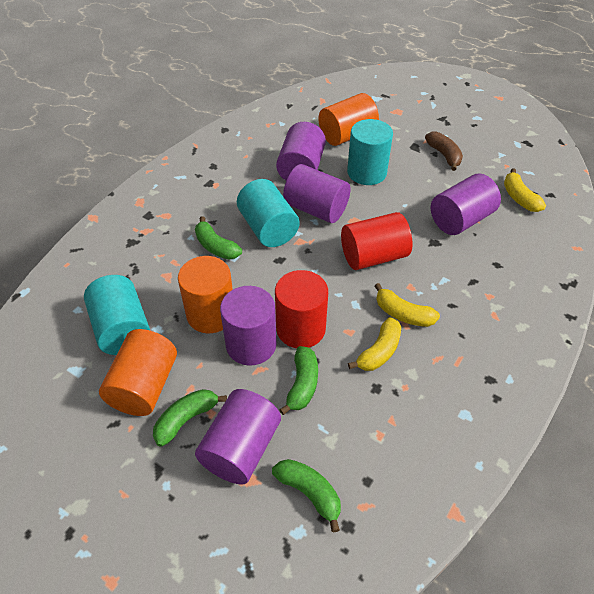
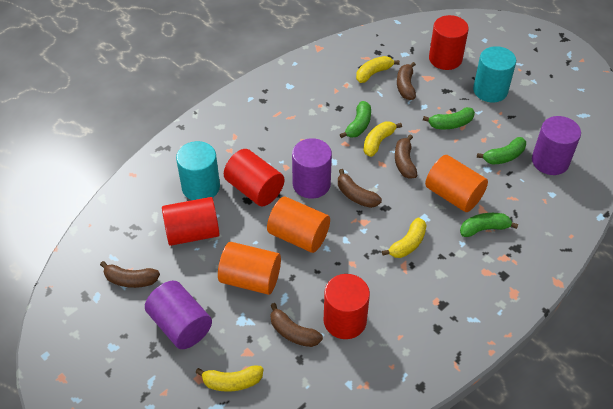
brown banana: [425,131,463,171] = 1 -> [100,261,160,288] [271,303,323,347] [338,169,382,208] [395,135,417,178] [397,62,416,100] = 5
purple cylinder: [195,389,281,485] [220,286,277,366] [276,122,326,181] [283,164,351,223] [431,173,501,235] = 5 -> [145,281,212,349] [292,138,332,199] [532,116,581,175] = 3
red cylinder: [275,270,328,348] [341,212,413,270] = 2 -> [162,197,220,246] [224,149,284,206] [324,274,370,339] [429,15,469,70] = 4
turquoise cylinder: [84,275,150,355] [237,179,300,247] [347,119,393,185] = 3 -> [176,141,220,200] [473,46,516,103] = 2
yellow banana: [348,317,401,371] [375,283,440,327] [504,168,546,212] = 3 -> [196,365,263,392] [356,56,400,83] [363,122,402,157] [382,218,427,258] = 4

